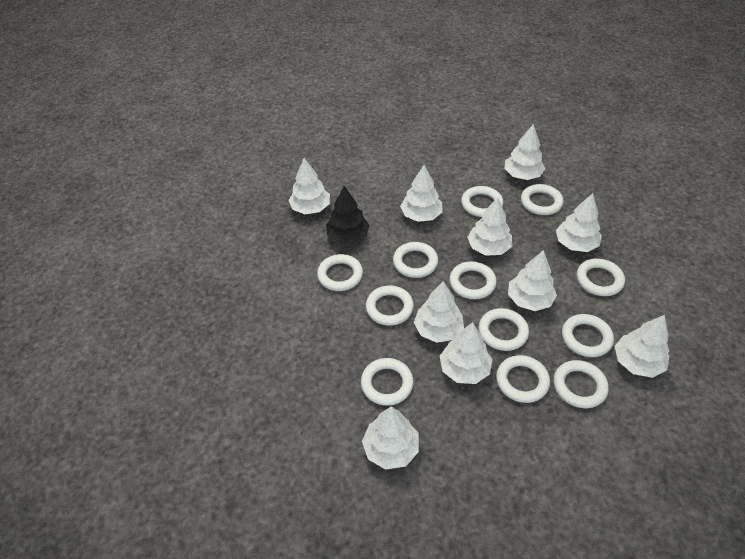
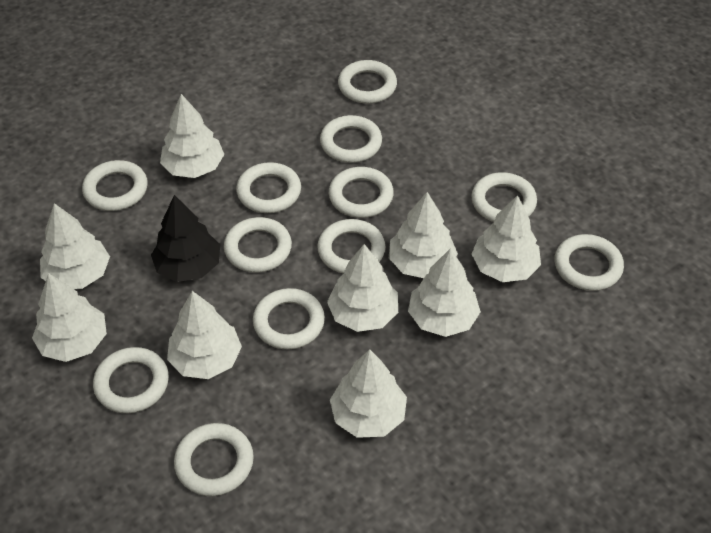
white tree: [288,158,330,214] [362,406,419,470] [400,165,442,222] [414,281,464,343] [440,322,492,384] [467,197,512,256] [505,124,545,180] [508,250,557,311] [556,193,602,252] [615,315,669,378] = 10 -> [32,273,107,362] [40,203,110,289] [160,94,225,178] [167,291,242,379] [327,244,398,332] [330,349,407,438] [389,192,458,278] [408,248,481,337] [472,195,541,282] = 9

